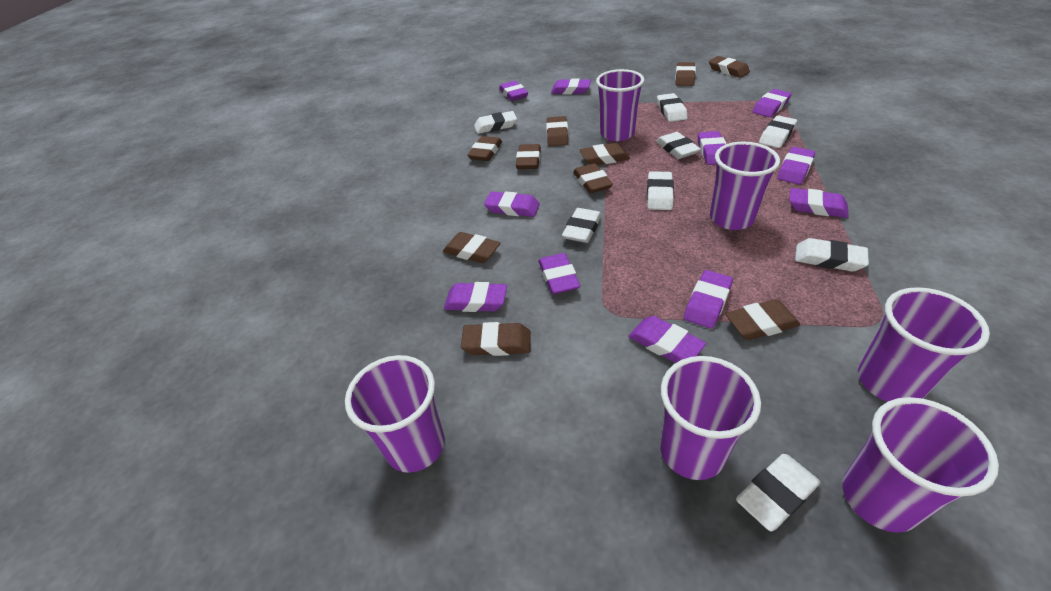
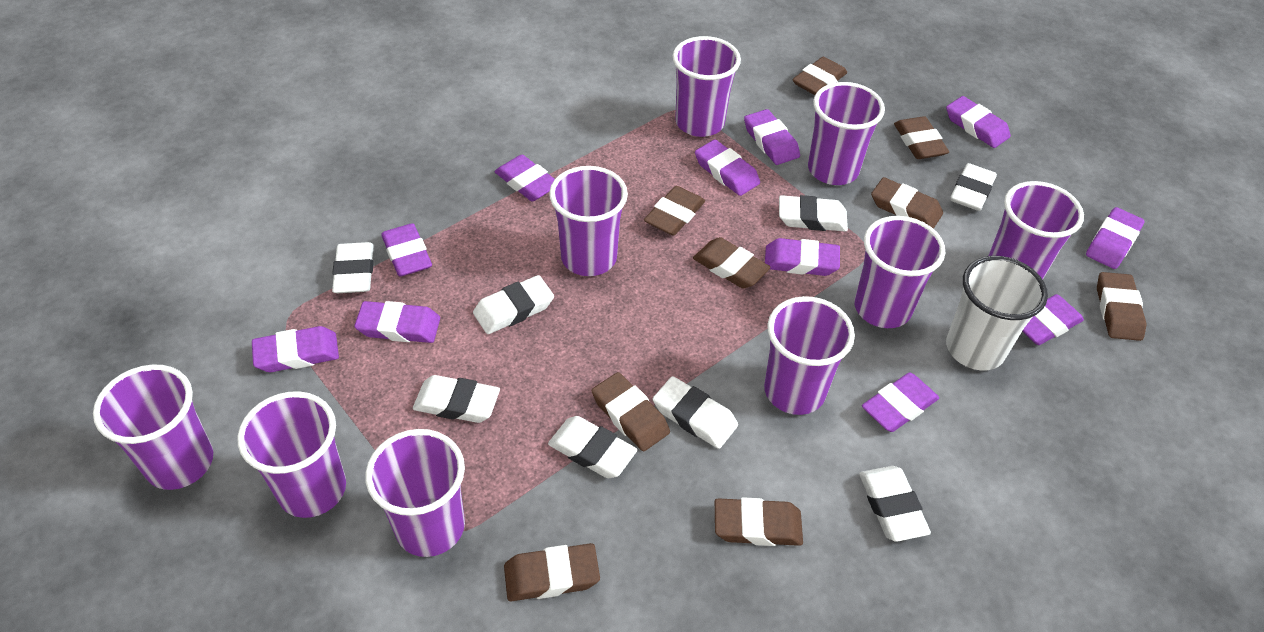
brown eraser: [443,232,500,263] [461,322,531,356] [467,136,502,161] [516,144,541,169] [546,116,568,146] [573,163,613,193] [579,143,630,165] [675,62,696,86] [709,56,750,78] [726,299,800,340] = 10 -> [504,543,600,601] [592,372,670,451] [644,186,705,235] [693,237,771,289] [715,497,803,546] [792,57,847,95] [871,177,943,229] [894,116,949,159] [1097,272,1146,341] = 9
purple cup: [345,355,445,473] [596,69,645,141] [660,356,761,480] [710,142,780,230] [842,397,999,533] [858,287,990,402] = 6 -> [93,364,213,490] [237,391,346,518] [365,429,465,557] [549,166,628,276] [673,36,741,137] [764,296,855,415] [808,82,885,185] [854,216,945,328] [989,181,1084,280] = 9
white cup: none = 0 -> [946,256,1048,370] = 1

